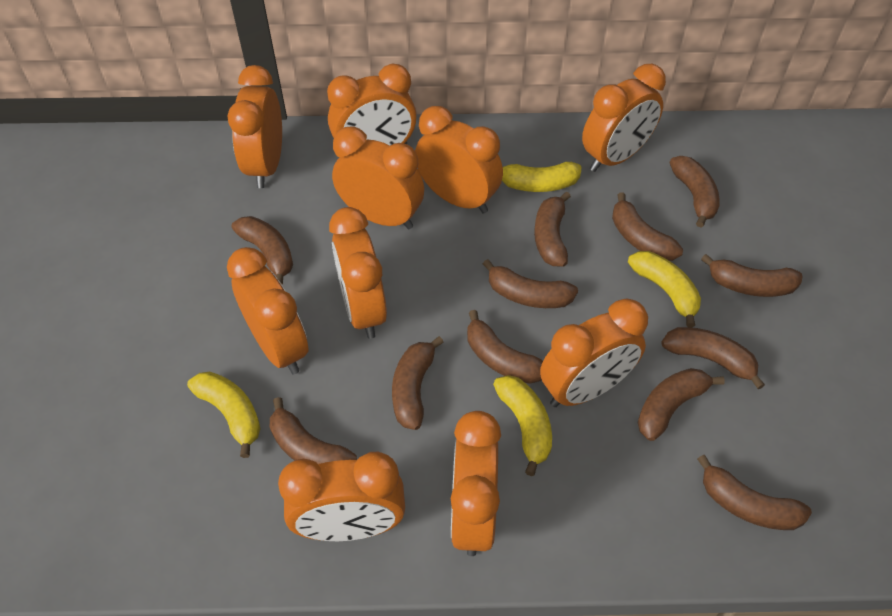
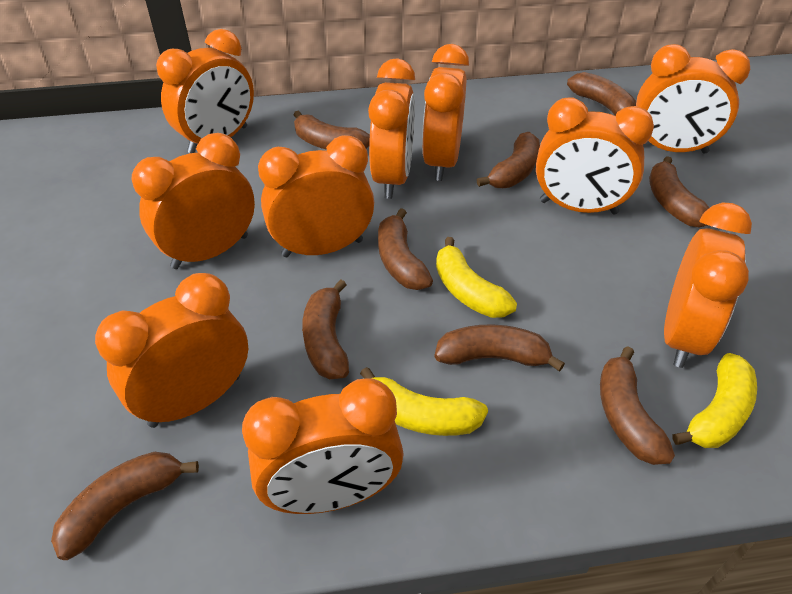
brown banana: [232,216,293,285] [270,397,357,464] [392,336,444,430] [467,310,543,384] [483,259,578,308] [534,191,571,266] [612,192,683,261] [638,368,725,441] [661,327,765,389] [670,156,720,227] [697,455,812,530] [701,254,803,297] = 12 -> [51,452,199,560] [293,110,370,150] [302,279,349,379] [378,208,433,290] [435,324,565,372] [477,132,540,188] [567,72,636,116] [600,346,675,465] [649,156,710,228] = 9
yellow banana: [187,372,261,458] [493,375,552,476] [502,162,581,192] [628,251,701,328] = 4 -> [360,367,488,436] [436,237,517,318] [673,353,757,448] = 3

